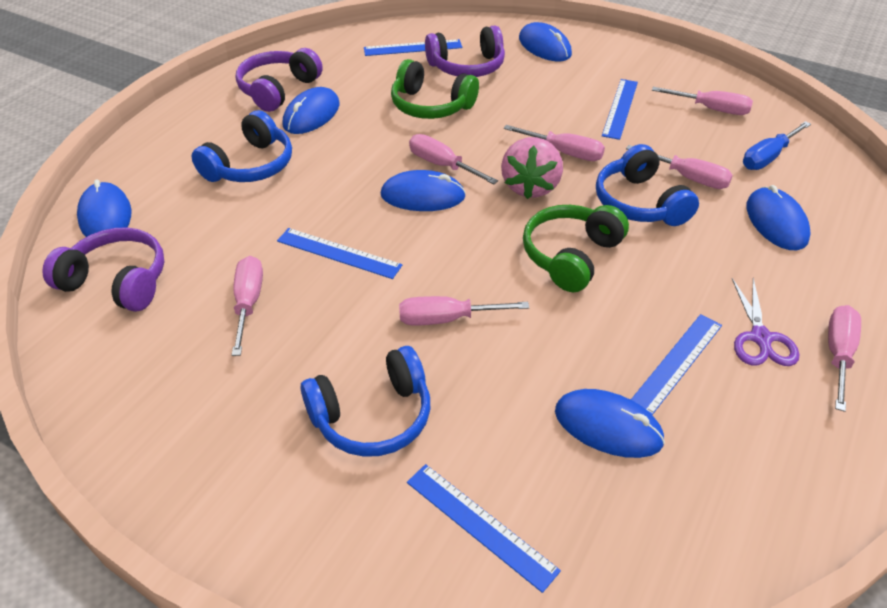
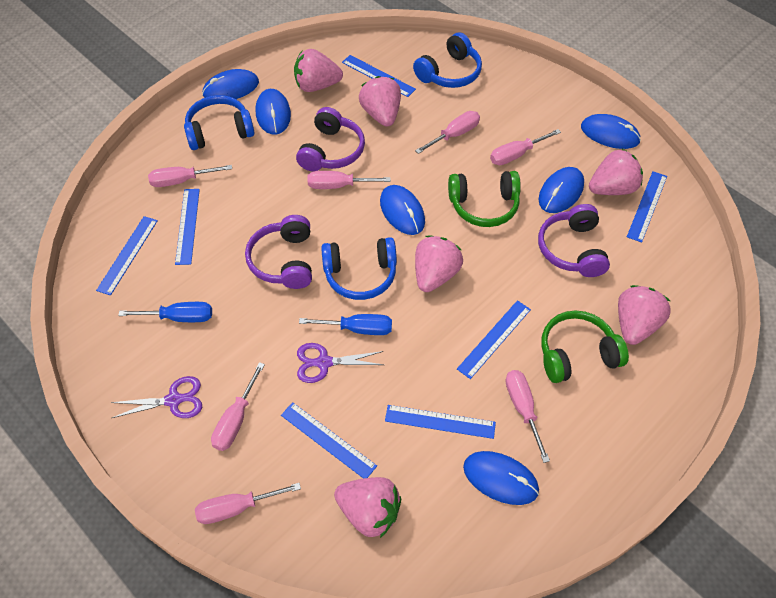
blue ruler: [277,228,403,279] [364,39,462,56] [407,464,561,593] [602,79,638,140] [631,314,722,415] = 5 -> [96,216,158,295] [175,189,200,265] [281,402,377,479] [342,55,416,97] [385,405,496,439] [457,300,531,379] [627,171,667,243] = 7
blue screwdriver: [743,121,811,170] = 1 -> [118,302,212,322] [299,314,392,335] = 2
pink strawberry: [501,137,563,199] = 1 -> [294,49,343,92] [334,477,401,538] [359,76,401,127] [415,235,463,292] [589,149,643,195] [618,285,671,345] = 6
purple scissors: [732,278,799,366] = 1 -> [111,376,202,418] [297,343,384,383] = 2

